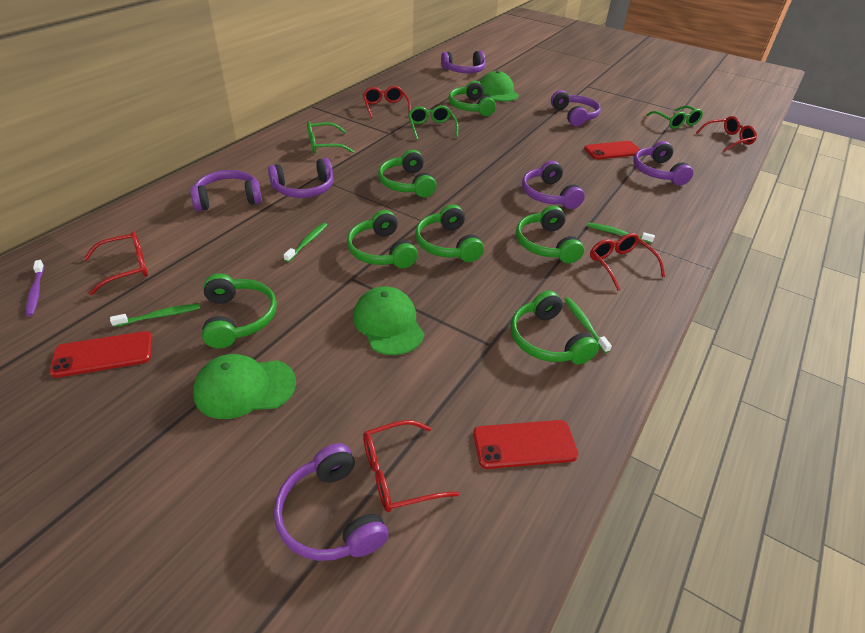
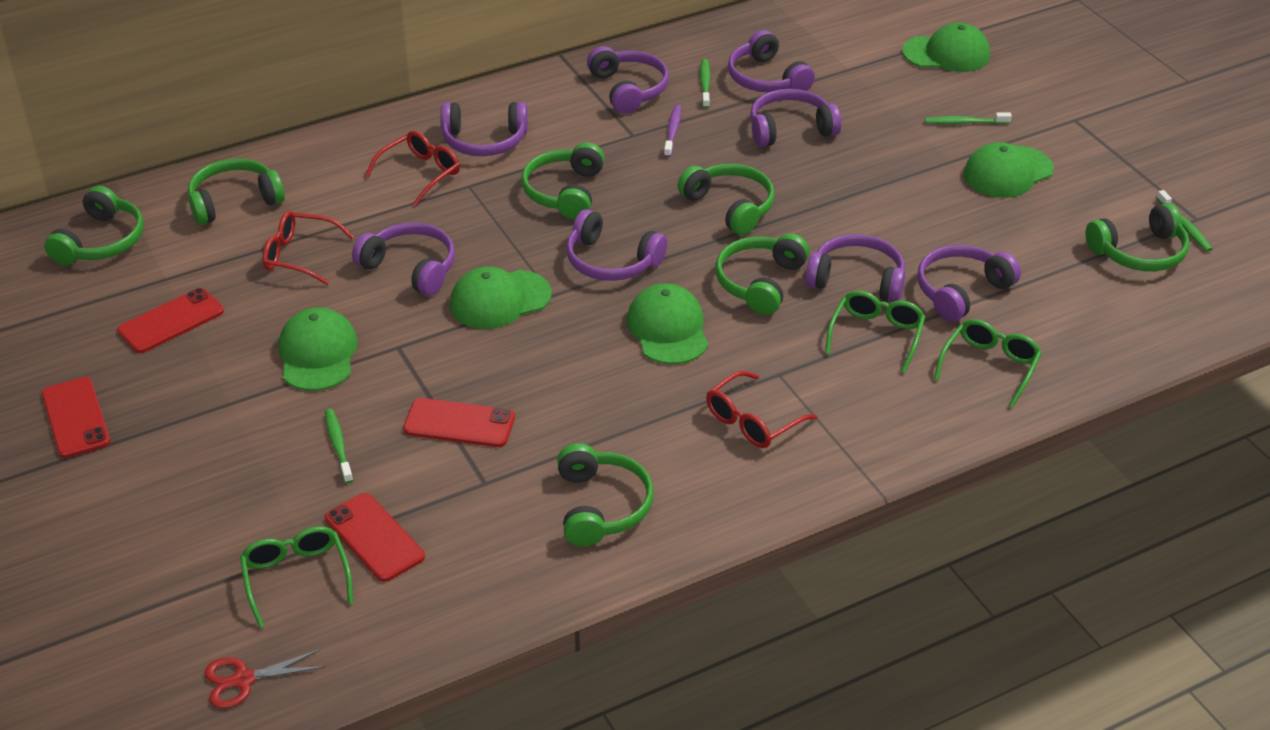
green cap: [193,354,296,419] [353,286,424,355] [480,71,519,102] = 3 -> [279,307,358,391] [450,267,552,329] [627,283,708,364] [902,23,990,72] [964,142,1054,198] = 5
purple headphones: [190,170,262,211] [268,158,333,198] [274,443,388,561] [441,51,486,73] [522,161,585,209] [551,90,601,127] [634,141,693,186] = 7 -> [352,222,455,296] [440,102,528,156] [566,209,668,281] [587,46,669,114] [728,30,815,92] [750,89,841,147] [805,234,905,303] [917,245,1021,322] = 8
red glasses: [83,231,148,295] [363,86,411,118] [363,420,459,512] [590,233,665,290] [696,116,757,152] = 5 -> [263,211,354,285] [365,131,460,206] [706,371,817,448] = 3
red phone: [49,331,153,378] [473,420,578,469] [584,141,641,159] = 3 -> [42,377,110,458] [117,288,224,353] [325,493,425,582] [403,398,515,447] = 4
red scissors: none = 0 -> [204,649,325,709] = 1

